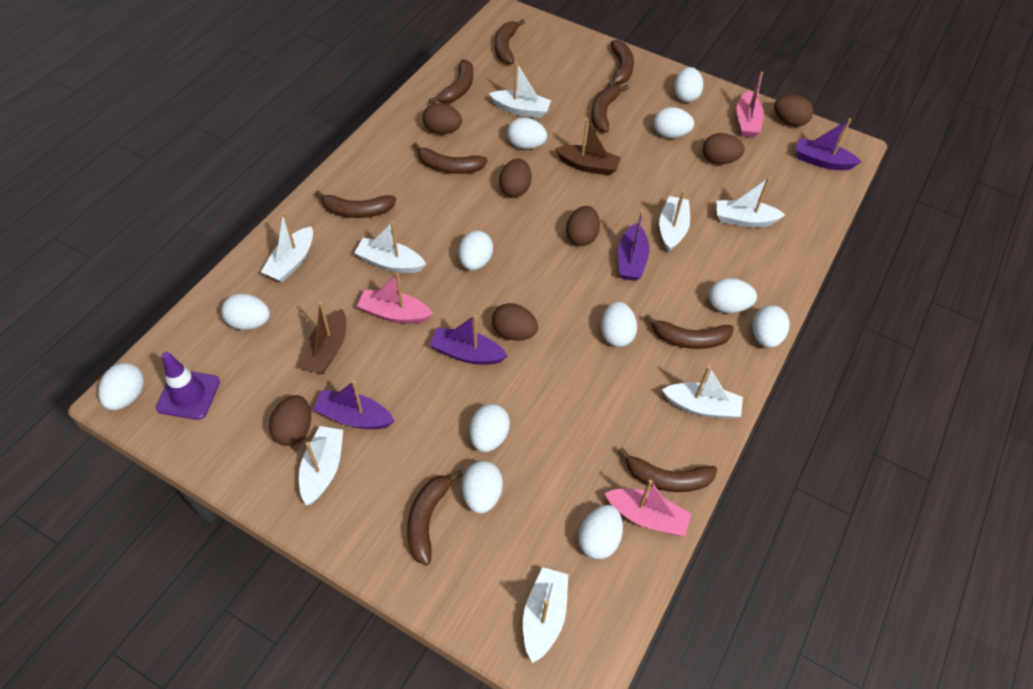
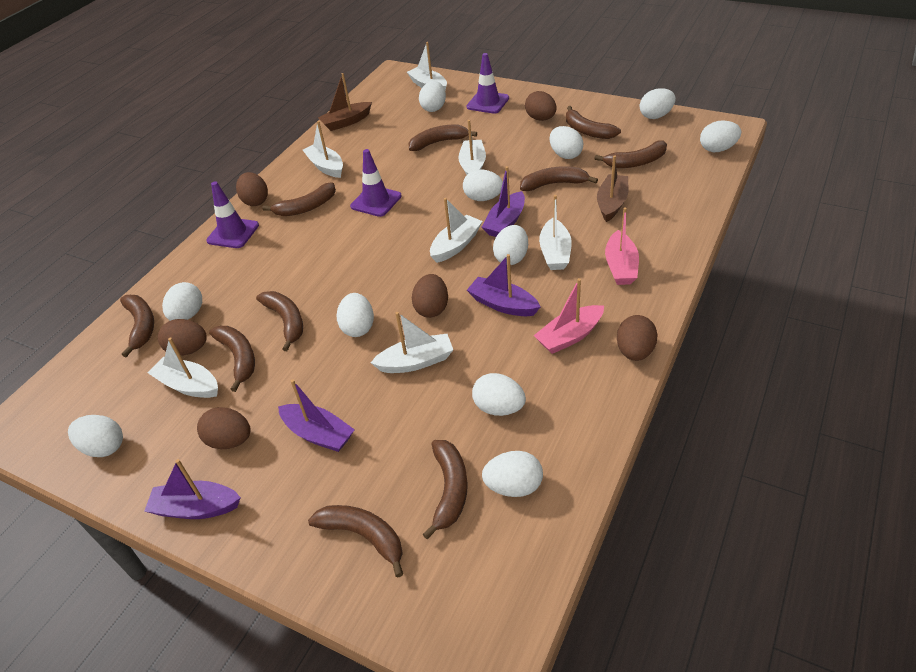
brown banana: [315,190,396,218] [407,470,463,565] [413,142,488,174] [429,59,473,104] [495,19,525,64] [591,85,629,133] [607,40,634,87] [618,448,717,492] [644,314,734,349] = 9 -> [120,295,154,357] [209,326,255,392] [256,291,303,351] [262,182,336,216] [308,505,403,577] [408,124,477,151] [423,440,468,539] [520,166,598,191] [566,106,621,139] [594,141,667,168] = 10
brown egg: [269,395,311,446] [423,103,462,134] [492,303,538,341] [499,159,531,197] [566,206,600,246] [703,133,745,164] [774,95,813,127] = 7 -> [158,319,207,356] [197,407,251,449] [236,172,268,206] [412,274,448,318] [525,91,557,121] [617,315,657,361] = 6
pink boat: [357,273,433,324] [605,480,692,536] [736,72,764,138] = 3 -> [534,278,604,354] [605,207,639,285] = 2
purple traffic cone: [156,352,220,420] = 1 -> [206,181,259,248] [350,149,402,217] [467,53,509,114] = 3
white boat: [261,212,313,282] [299,426,343,505] [354,221,426,273] [489,62,551,118] [523,567,568,663] [659,191,690,252] [662,366,743,419] [716,177,785,227] = 8 -> [148,338,218,398] [303,121,343,178] [371,312,453,373] [407,42,447,90] [430,198,483,263] [458,120,486,175] [539,195,572,270] = 7
white egg: [98,363,144,410] [221,293,270,330] [459,230,493,270] [462,461,503,513] [470,404,510,452] [507,118,547,149] [578,505,623,559] [601,302,637,347] [654,107,694,138] [674,67,703,102] [709,278,757,313] [752,305,790,348] = 12 -> [68,415,123,457] [162,282,202,321] [337,293,374,337] [419,81,446,112] [463,170,503,201] [472,373,526,416] [482,451,543,497] [493,225,528,265] [550,126,584,159] [640,88,676,119] [700,120,741,152] = 11

